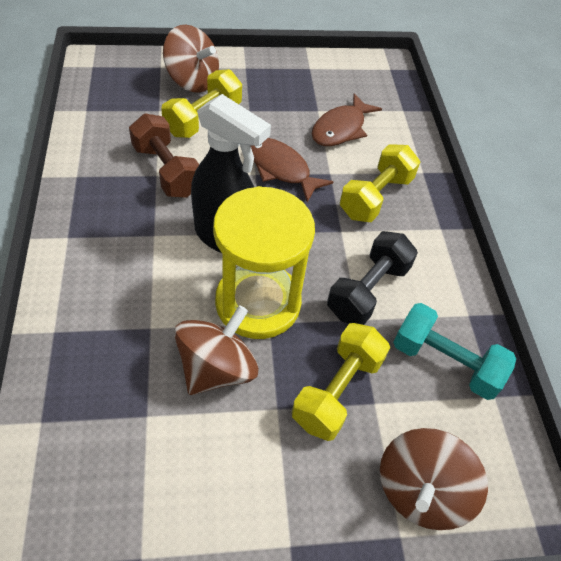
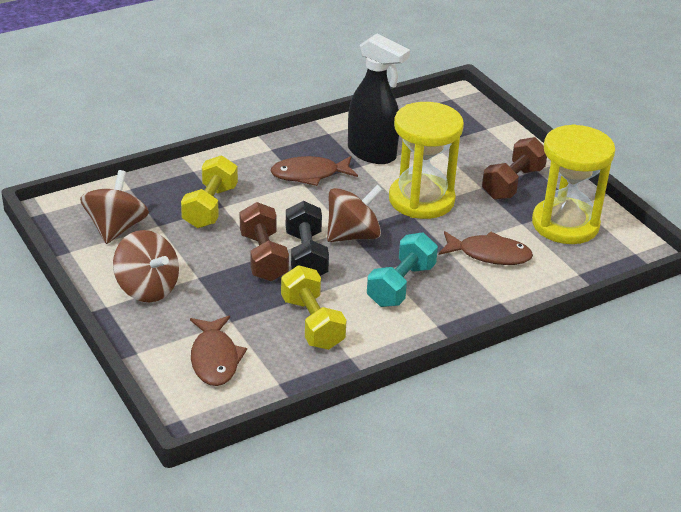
brown dumbbell: [129,113,199,198] = 1 -> [240,202,289,281] [482,137,547,200] = 2
brown fish: [251,138,333,202] [312,93,382,146] = 2 -> [190,316,247,386] [270,156,358,186] [439,231,533,265] = 3
yellow dumbbell: [161,69,242,138] [292,323,390,441] [340,144,420,222] = 3 -> [181,155,238,228] [281,265,347,350] = 2
yellow hourglass: [213,186,315,339] = 1 -> [389,102,464,219] [532,124,615,244] = 2

